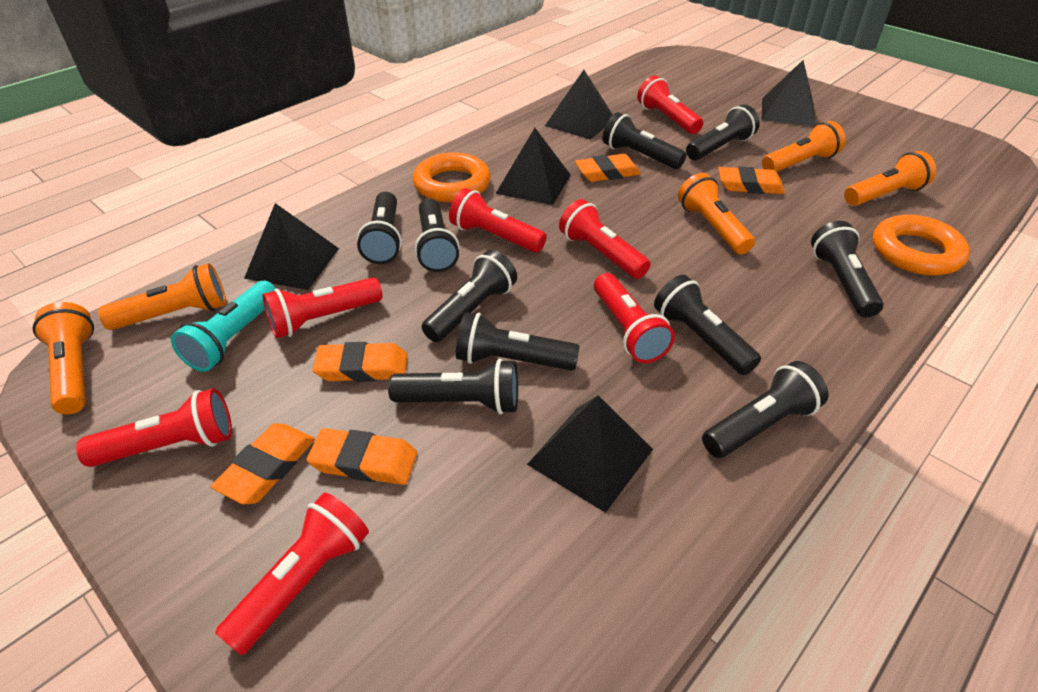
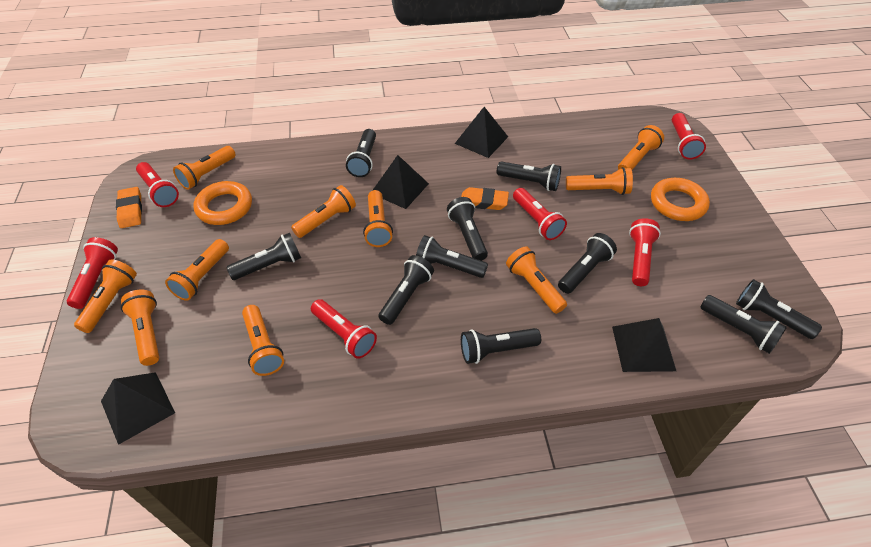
black pyramid: [244,203,339,290] [495,128,571,205] [527,395,653,513] [545,70,613,140] [762,60,816,126] = 5 -> [101,372,175,445] [372,155,429,209] [455,107,508,158] [612,318,676,372] = 4
orange eraser: [211,423,315,504] [307,428,417,485] [312,342,407,382] [575,154,641,182] [718,166,785,194] = 5 -> [116,187,142,228] [461,187,509,210] = 2
orange flashlight: [32,302,94,414] [98,263,226,330] [678,173,755,254] [762,121,845,172] [844,151,936,206] = 5 -> [74,260,137,333] [121,290,159,366] [165,239,229,301] [173,146,236,190] [242,305,284,376] [291,185,356,238] [363,190,393,247] [506,246,567,314] [566,167,633,195] [618,125,664,170] = 10
red flashlight: [76,388,232,467] [215,493,369,655] [263,278,383,339] [449,188,547,253] [559,199,651,279] [594,273,675,363] [637,76,703,134] = 7 -> [67,237,118,309] [136,162,179,207] [311,299,377,359] [513,188,567,240] [629,218,661,286] [672,113,706,160] = 6
turquoise flashlight: [171,281,276,372] = 1 -> none = 0

